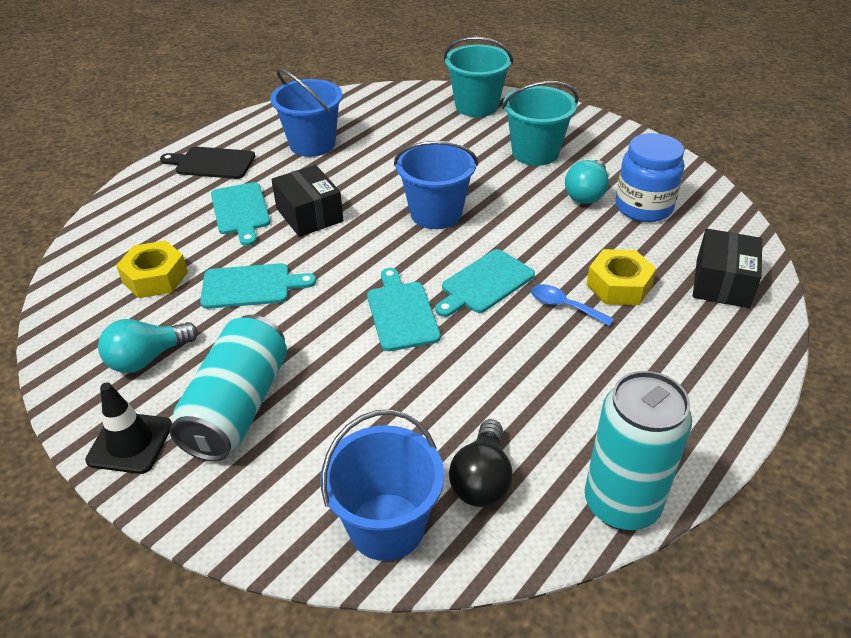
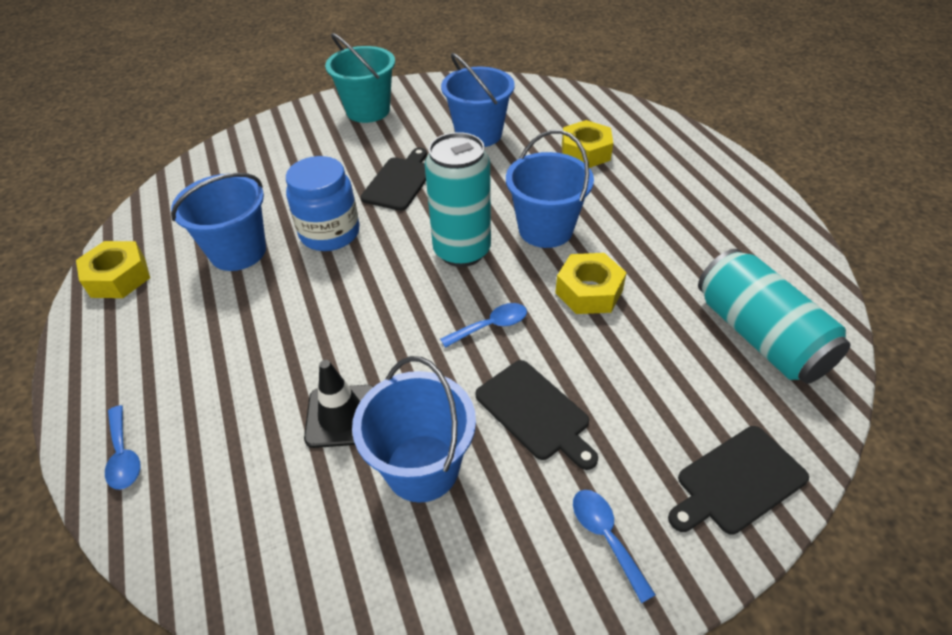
black box: [271,165,344,237] [693,229,762,308] = 2 -> none = 0
black cutting board: [160,147,255,179] = 1 -> [360,148,427,211] [475,360,598,470] [668,426,809,534] = 3
black light bulb: [449,419,513,507] = 1 -> none = 0
blue bucket: [270,68,342,157] [320,410,444,561] [394,141,478,229] = 3 -> [171,173,266,271] [352,356,476,502] [441,53,515,147] [506,130,594,248] = 4
blue spoon: [531,284,614,326] = 1 -> [105,405,140,490] [440,303,527,348] [573,490,656,603] = 3
turquoise bucket: [444,37,513,117] [502,81,579,166] = 2 -> [325,33,395,123] = 1
turquoise cutting board: [200,263,316,309] [211,182,270,246] [367,268,441,351] [435,249,535,317] = 4 -> none = 0
turquoise light bulb: [98,319,198,373] [565,160,609,204] = 2 -> none = 0
yellow nut: [116,241,188,298] [586,249,657,305] = 2 -> [76,241,150,298] [555,253,627,314] [562,120,613,168] = 3

